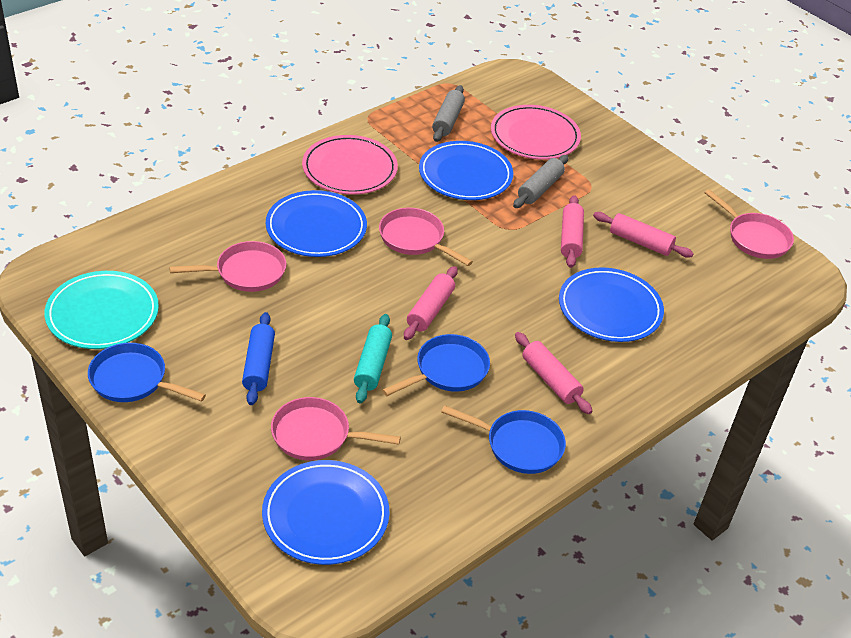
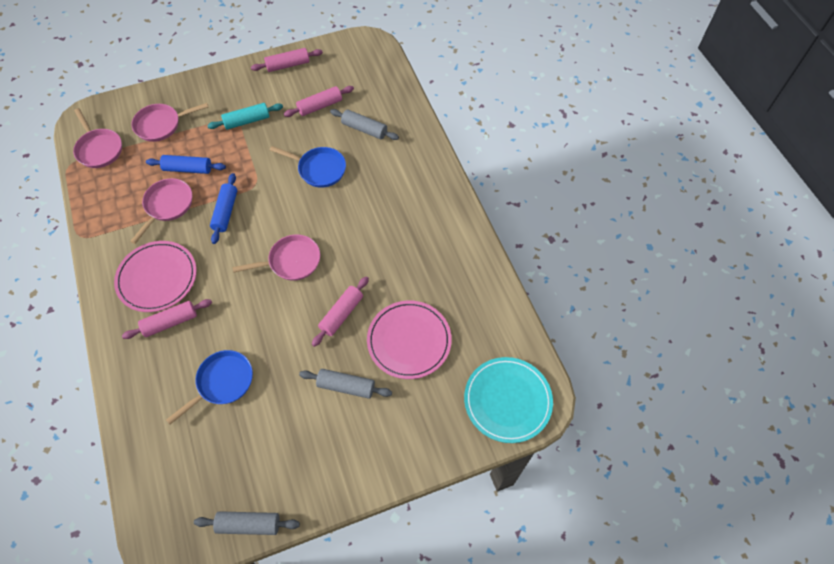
blue pan: [88,343,206,402] [382,334,490,396] [441,405,566,474] = 3 -> [166,350,253,424] [270,146,346,188] = 2
blue plate: [262,460,390,565] [266,190,367,257] [419,141,513,200] [559,267,664,342] = 4 -> none = 0
blue rolling pin: [242,312,275,405] = 1 -> [146,155,226,174] [210,173,237,244] = 2
grey rolling pin: [432,85,465,142] [513,155,568,208] = 2 -> [194,511,300,535] [299,369,392,399] [330,109,399,140] = 3

